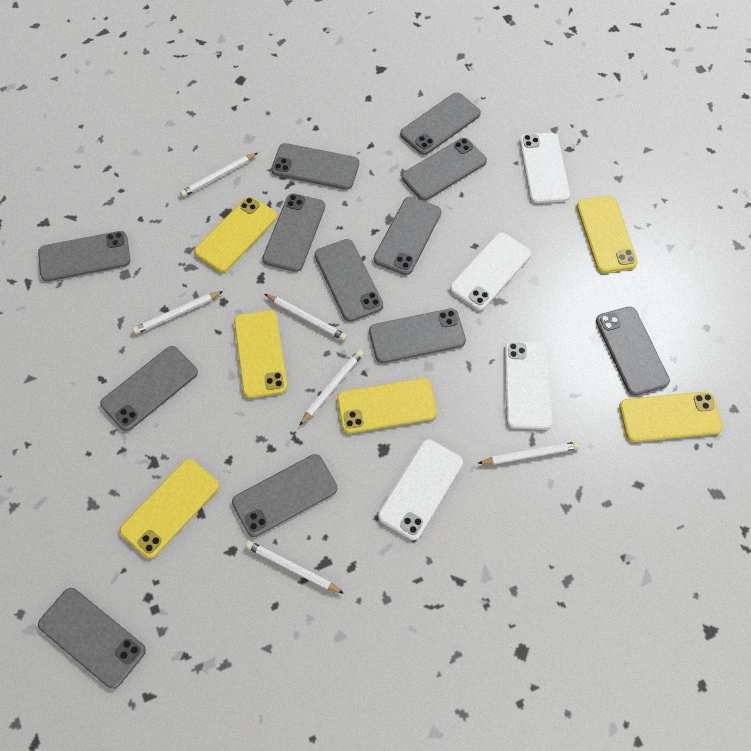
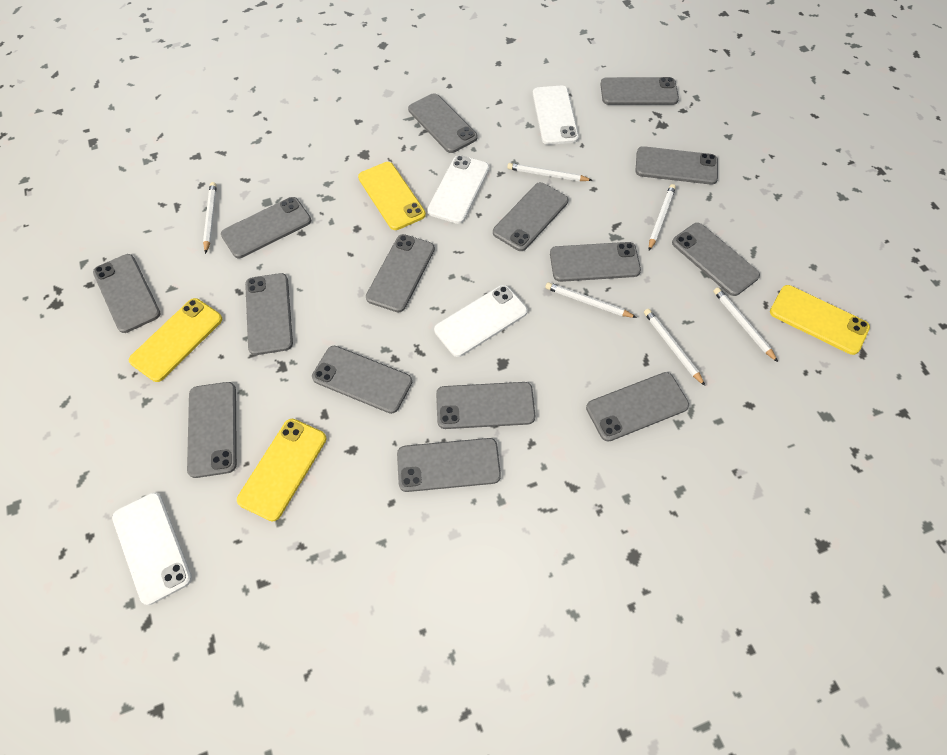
grey phone: [38,231,130,281] [38,588,146,689] [100,346,198,431] [232,454,338,537] [263,193,325,272] [271,143,359,190] [315,239,383,322] [369,309,466,363] [374,197,441,275] [400,92,481,155] [402,138,487,201] [596,307,670,396] = 12 -> [93,254,161,333] [187,382,237,478] [221,197,311,258] [245,273,293,355] [312,346,412,414] [366,234,435,313] [397,438,501,492] [408,93,478,153] [436,382,535,429] [493,182,568,251] [550,242,641,282] [586,372,689,442] [600,77,679,105] [635,146,718,185] [672,223,760,296] = 15
yellow phone: [119,459,219,559] [195,196,277,272] [234,310,287,398] [337,378,437,434] [577,195,638,273] [619,391,723,442] = 6 -> [129,298,222,382] [237,419,326,521] [358,162,426,230] [770,285,870,355] = 4

